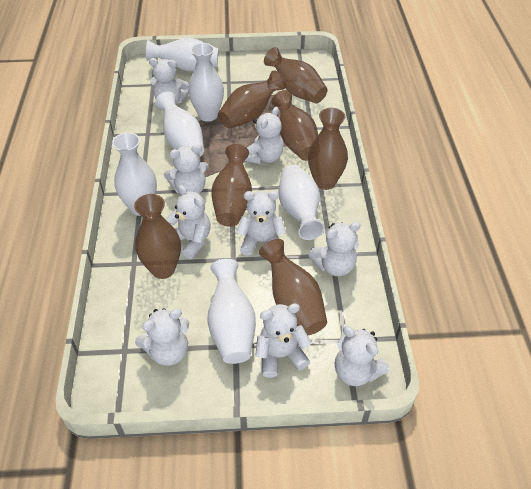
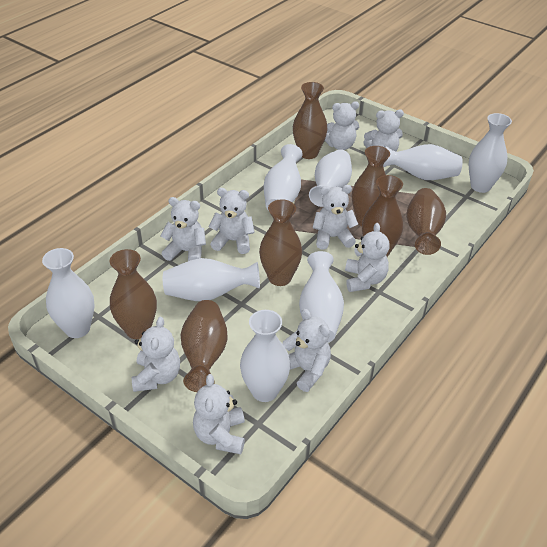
white vase: [112,132,157,216] [146,38,218,72] [155,91,204,157] [188,43,224,122] [207,259,256,364] [279,165,325,240] = 6 -> [42,248,95,338] [163,258,260,301] [240,310,290,402] [264,144,303,210] [299,251,344,343] [309,149,352,207] [383,144,463,180] [469,113,512,193] = 8

